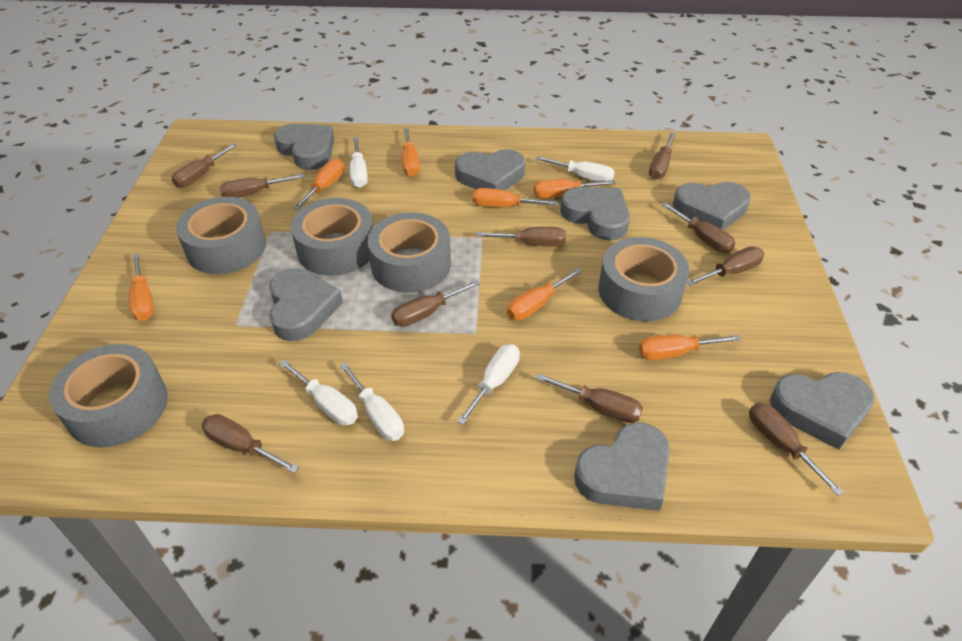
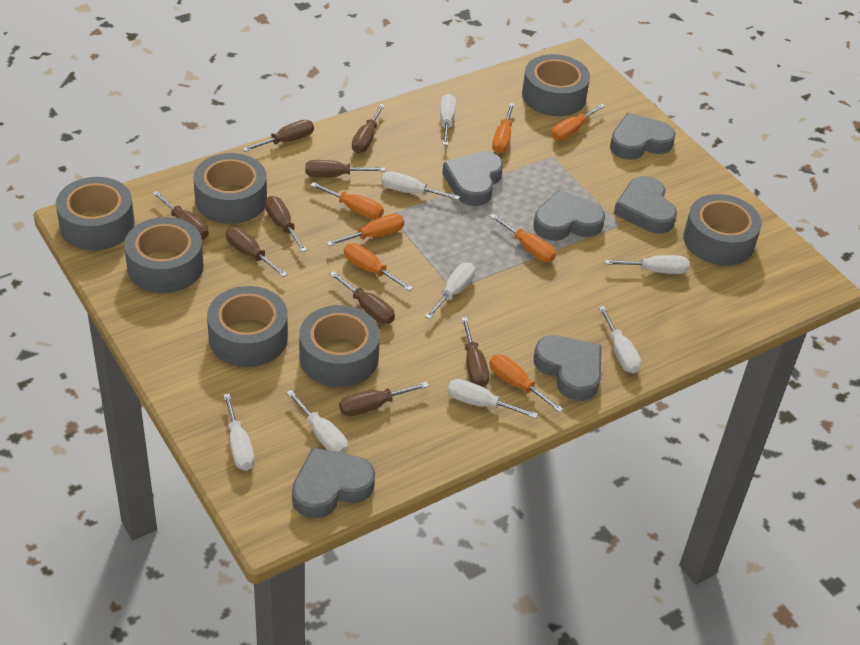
brown screwdriver: [172,143,238,188] [202,414,299,473] [219,174,305,198] [391,280,480,327] [476,227,566,246] [536,373,643,423] [649,133,676,179] [661,202,735,253] [687,247,764,286] [749,402,844,496] = 10 -> [152,191,209,239] [226,227,288,277] [242,120,314,152] [265,196,307,252] [305,160,385,177] [330,271,395,324] [339,382,429,416] [352,104,385,153] [461,317,489,387] = 9
grey heart: [269,268,343,341] [274,124,334,170] [455,149,525,190] [560,187,630,240] [574,423,670,511] [673,182,751,230] [770,372,875,450] = 7 -> [292,448,375,518] [442,151,503,206] [533,189,605,241] [533,335,602,401] [610,113,676,160] [614,176,677,234] = 6
grey tape: [49,344,168,448] [176,197,266,274] [291,198,373,276] [367,212,451,293] [599,237,689,321] = 5 -> [56,177,135,250] [124,217,204,293] [194,153,267,224] [207,286,288,367] [299,305,380,387] [522,54,590,116] [684,194,762,266] = 7
white screwdriver: [279,359,358,425] [340,362,404,441] [350,137,368,188] [457,344,520,425] [536,156,615,182] = 5 -> [223,393,255,470] [286,390,348,454] [381,171,460,200] [425,263,475,319] [440,94,456,145] [447,379,538,418] [599,306,641,373] [605,255,689,274] = 8

